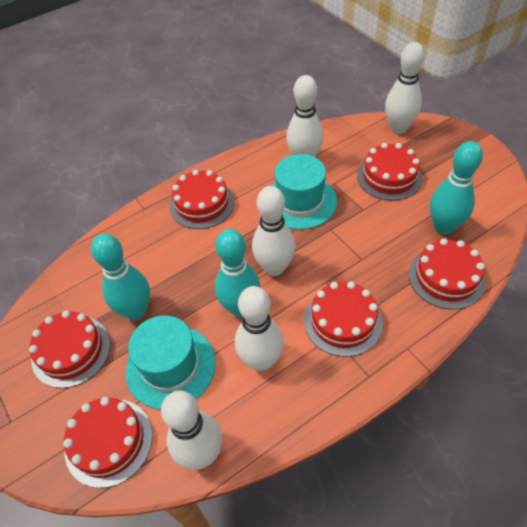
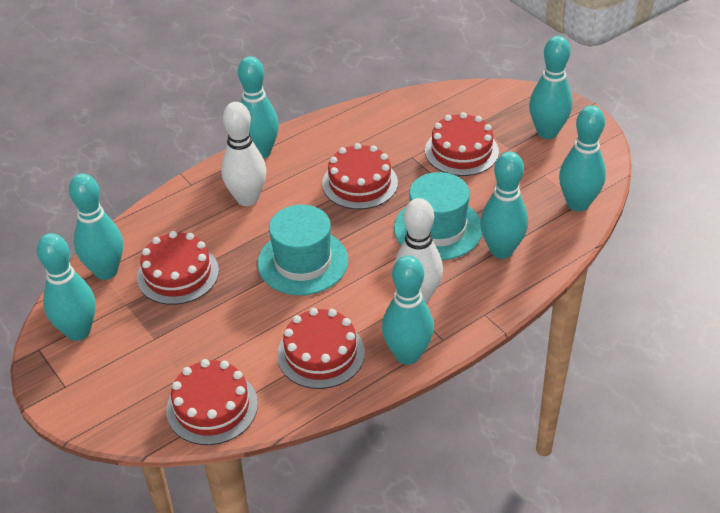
red cake: [29,311,111,388] [63,397,153,488] [170,170,234,229] [304,281,383,357] [357,143,422,201] [409,238,486,310] = 6 -> [137,231,219,305] [166,359,258,445] [277,308,365,389] [322,143,398,209] [425,112,499,176] = 5
turquoise bowling pin: [91,234,150,320] [215,229,261,317] [430,141,483,235] = 3 -> [37,233,96,341] [69,173,123,280] [238,56,279,159] [382,255,434,365] [480,152,528,259] [529,36,572,139] [559,105,606,212] = 7
white bowling pin: [161,391,222,470] [235,286,284,371] [252,186,295,276] [286,75,323,157] [385,42,425,134] = 5 -> [221,102,267,206] [394,198,443,303] = 2

